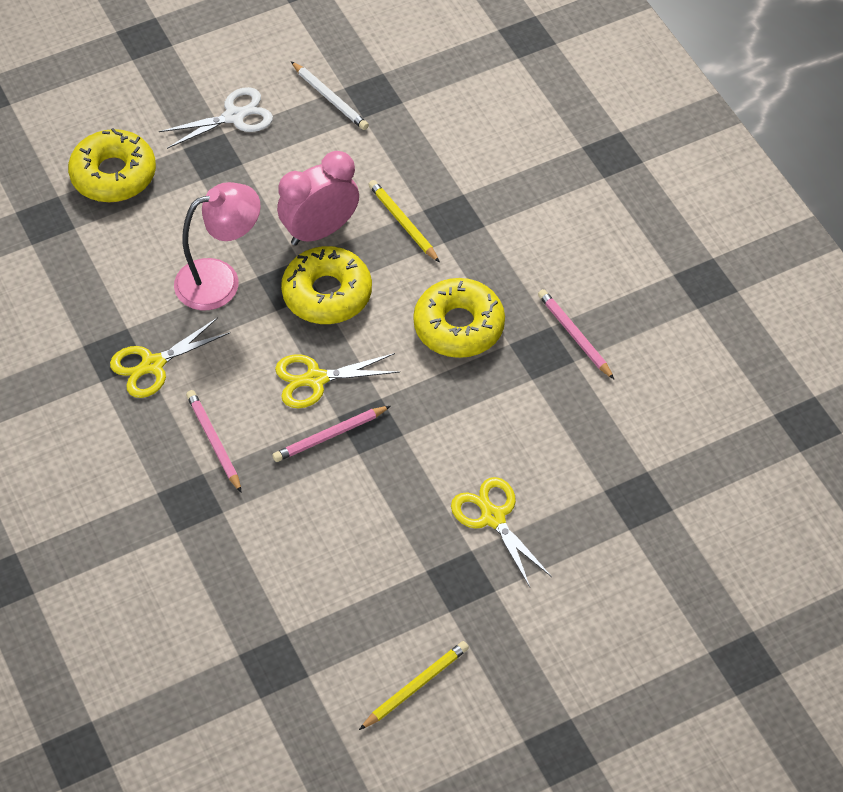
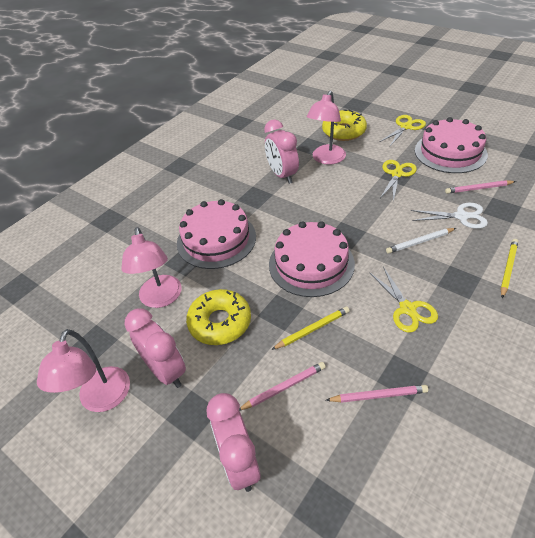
pink cake: none = 0 -> [177,199,256,269] [269,221,355,297] [415,117,488,173] = 3
pink clock: [277,151,359,246] = 1 -> [124,308,186,388] [206,393,261,492] [264,120,299,184] = 3
pink lamp: [174,182,261,310] = 1 -> [37,329,130,412] [121,227,182,308] [307,91,346,165] = 3
yellow donut: [68,128,156,202] [281,246,372,324] [413,278,505,358] = 3 -> [186,289,251,345] [322,109,367,141] = 2

